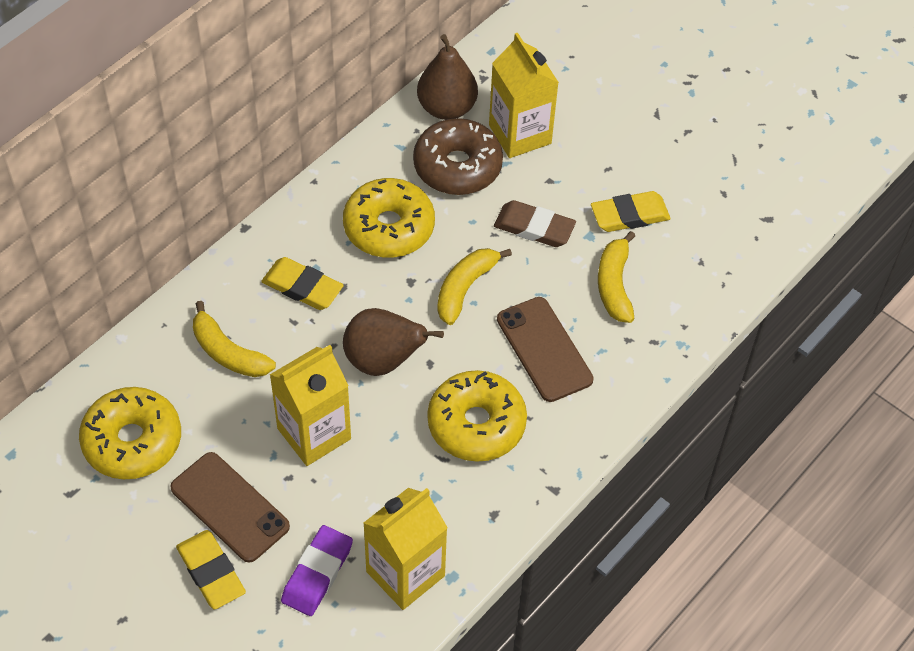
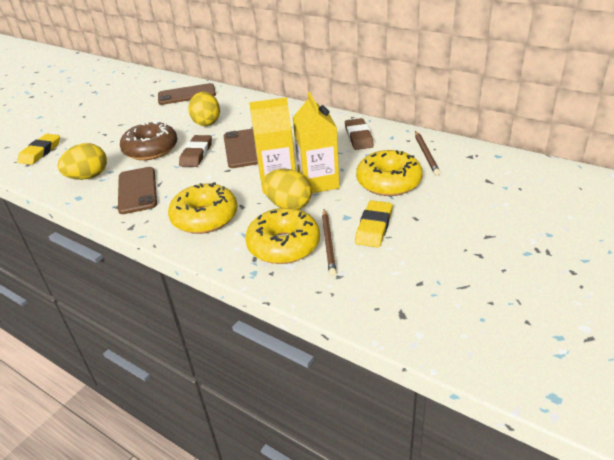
brown eraser: [494,200,576,247] = 1 -> [179,135,212,167] [345,118,374,150] = 2
brown pear: [343,308,444,376] [417,34,478,120] = 2 -> none = 0
brown pencil: none = 0 -> [322,209,337,276] [415,131,440,175] = 2
brown phone: [170,452,290,563] [497,297,594,402] = 2 -> [118,167,157,214] [158,83,216,105] [224,129,258,168] = 3
purple eraser: [281,525,353,616] = 1 -> none = 0
yellow banana: [193,301,276,377] [437,248,512,325] [598,231,635,323] = 3 -> none = 0
yellow carton: [270,345,351,466] [363,488,448,610] [489,33,559,158] = 3 -> [249,97,296,194] [293,92,340,193] = 2
yellow egg: none = 0 -> [58,143,107,180] [188,92,220,126] [263,169,312,210] = 3
yellow eraser: [176,530,246,609] [261,257,344,310] [591,191,671,232] = 3 -> [18,134,60,165] [355,200,393,248] = 2

